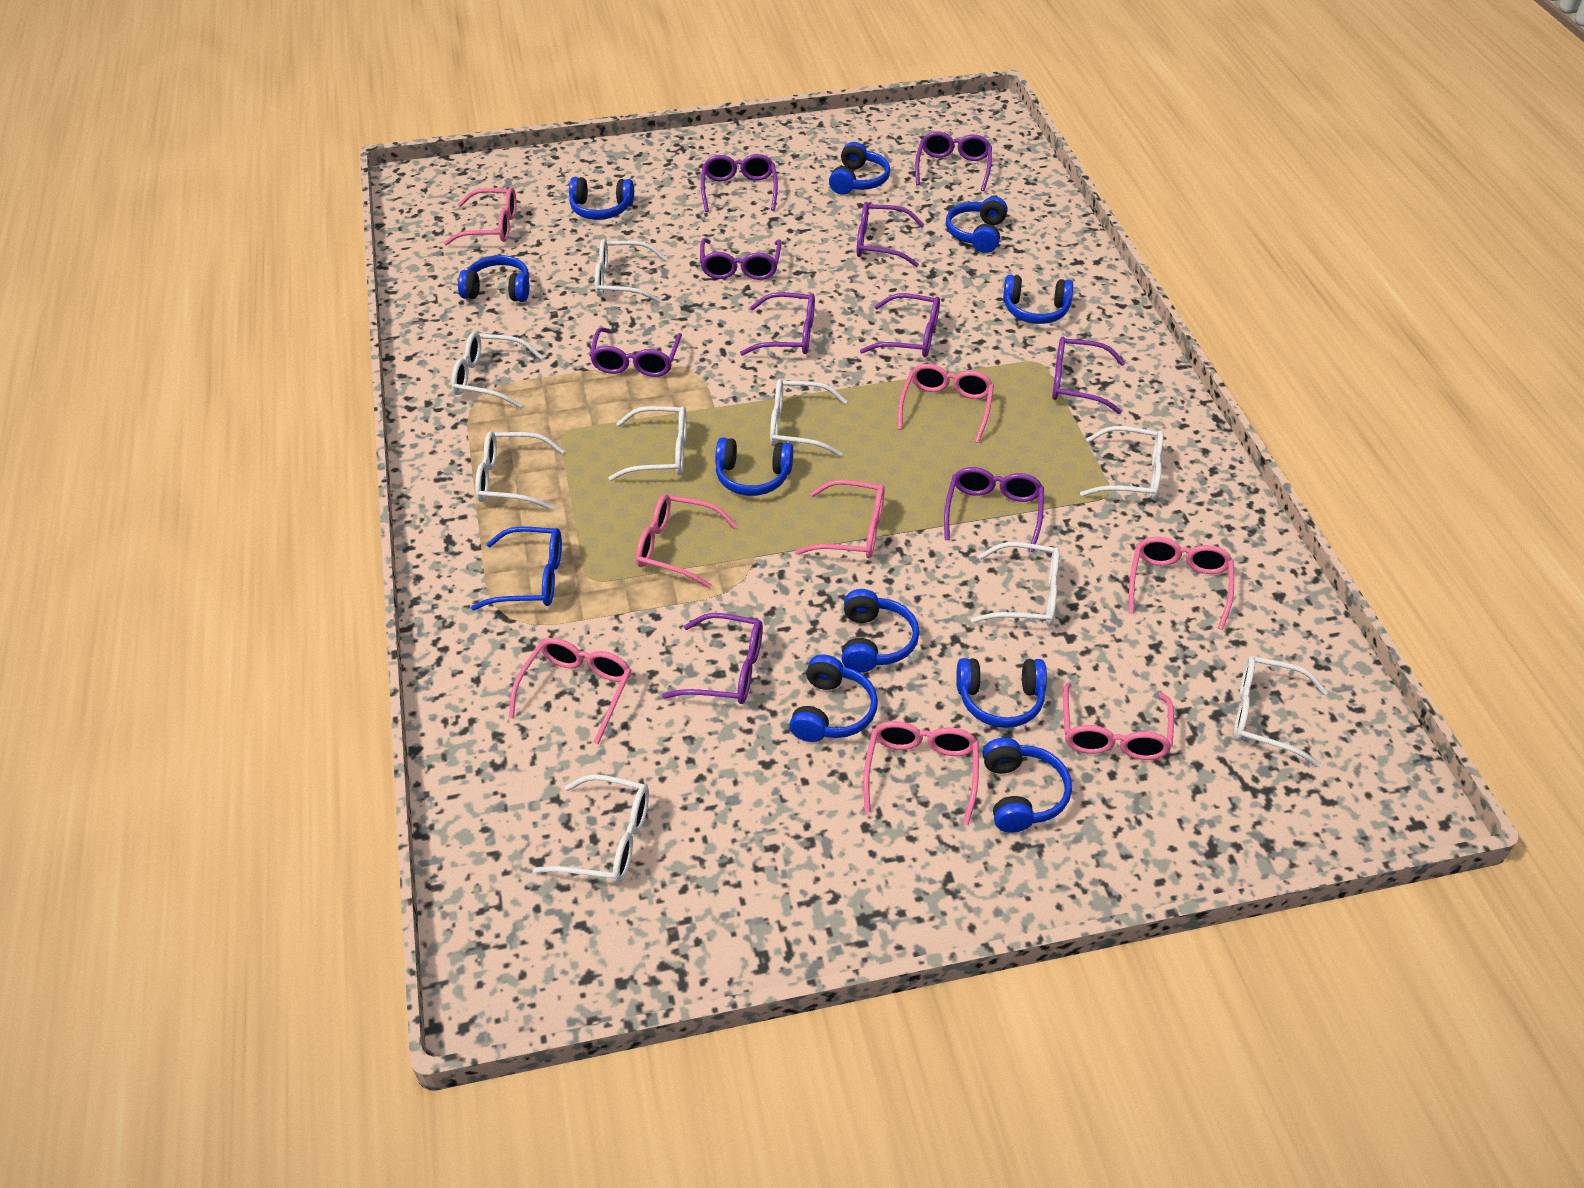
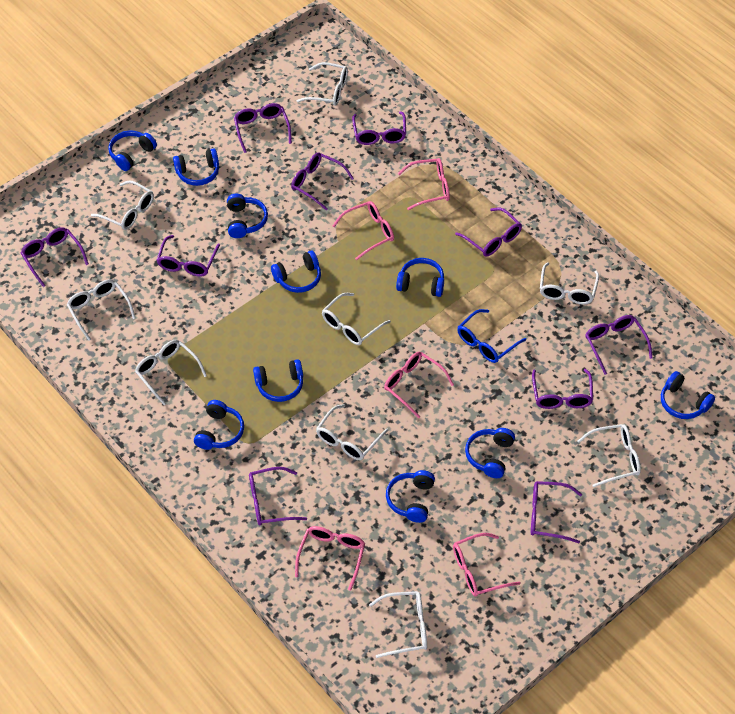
pink glasses: [444,187,516,246] [509,638,632,744] [636,494,738,588] [795,480,885,558] [863,721,979,825] [898,364,994,443] [1063,682,1174,760] [1129,537,1234,630] = 8 -> [295,526,365,591] [333,201,394,260] [384,352,454,418] [398,158,450,210] [453,533,521,597] = 5

